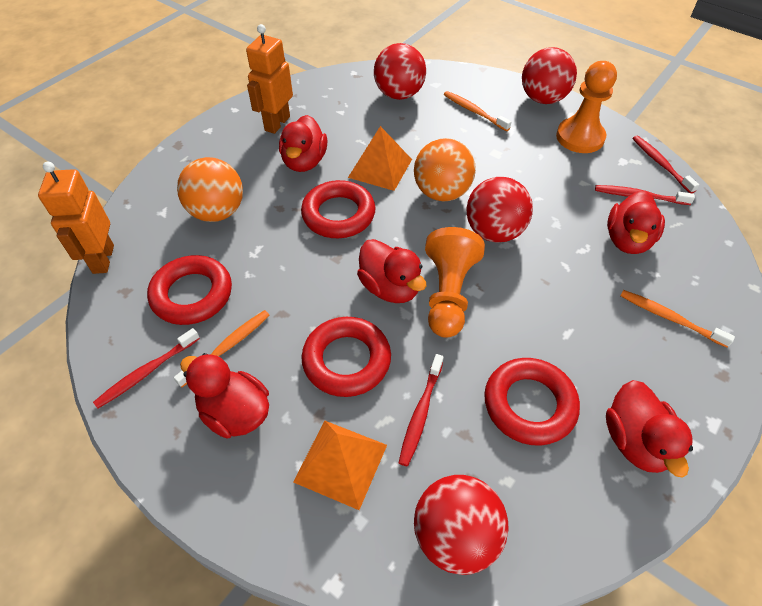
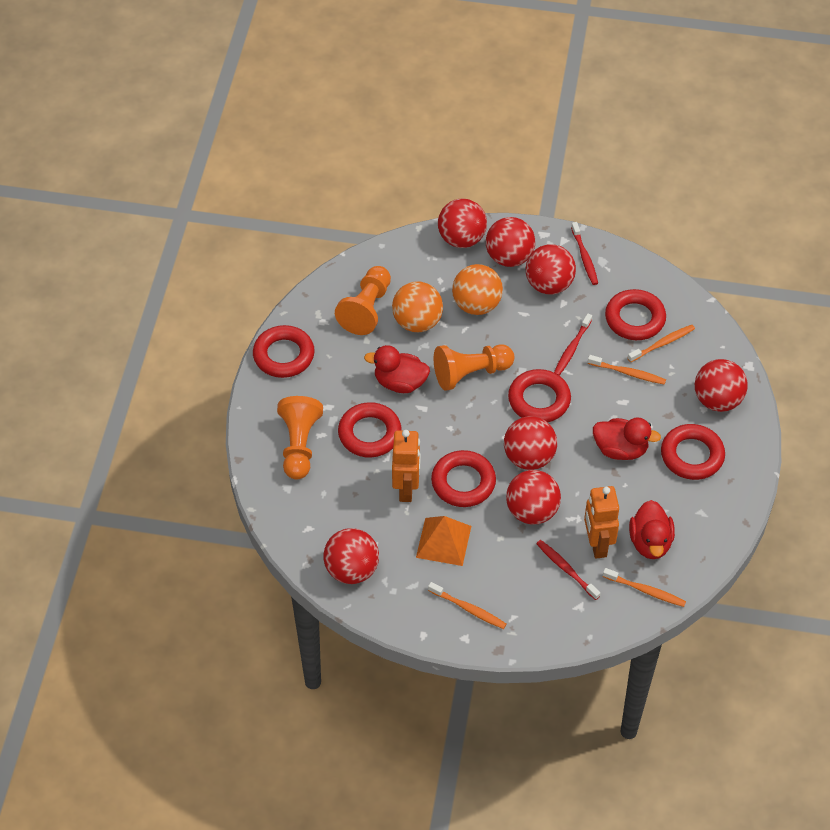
orange pawn: [425,227,485,338] [556,61,617,153] = 2 -> [277,396,323,480] [335,266,391,335] [434,344,515,391] = 3
orange pyramid: [293,420,387,510] [348,126,412,191] = 2 -> [416,516,471,566] = 1
orange toothbrush: [174,310,270,388] [444,91,511,131] [620,290,735,348] = 3 -> [428,582,506,629] [588,355,666,385] [603,568,686,607] [627,325,695,362] = 4
red ball: [374,43,426,100] [414,475,509,575] [467,177,533,243] [522,47,577,104] = 4 -> [323,528,379,584] [438,198,487,248] [486,217,535,267] [504,416,557,470] [506,470,561,524] [526,244,576,294] [695,359,748,412] = 7
red duck: [180,353,269,439] [279,115,327,172] [357,239,426,303] [606,380,693,478] [607,191,665,254] = 5 -> [364,345,430,393] [593,417,661,460] [629,500,675,559] = 3
red ring: [147,255,232,325] [301,180,376,238] [302,317,391,397] [484,358,580,446] = 4 -> [253,325,315,378] [338,402,402,457] [431,450,496,507] [508,369,571,422] [605,289,666,340] [661,424,725,480] = 6
red toothbrush: [93,328,200,408] [399,354,444,466] [595,185,695,205] [633,136,699,193] = 4 -> [536,540,600,600] [554,313,592,375] [571,222,598,285] = 3

